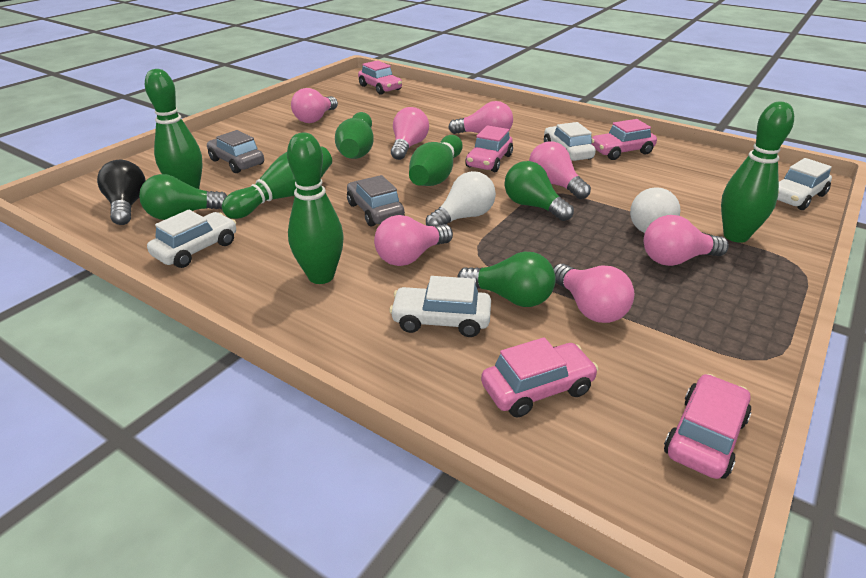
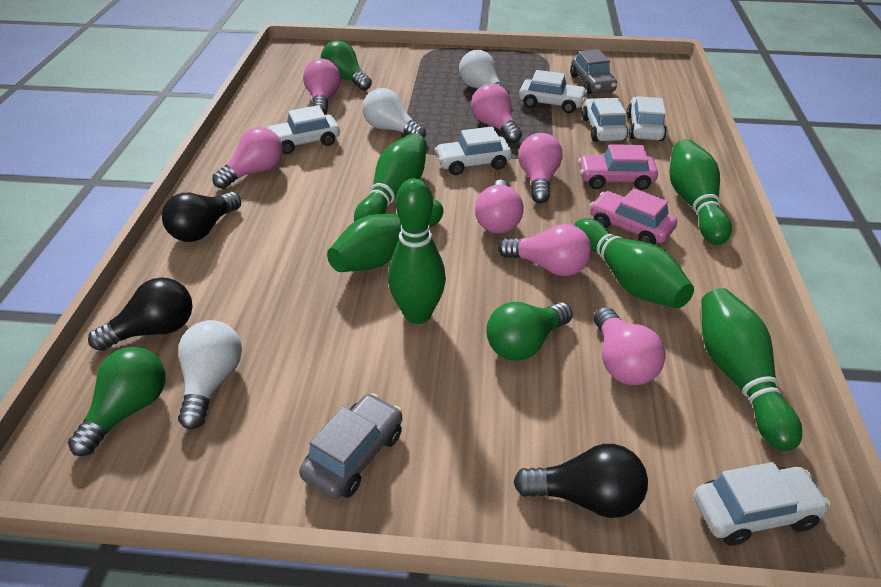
black light bulb: [97,160,146,225] = 1 -> [88,277,193,351] [162,192,241,242] [513,444,648,518] = 3
pink car: [358,60,402,94] [465,125,513,172] [481,337,598,418] [592,119,657,160] [664,374,752,479] = 5 -> [578,144,658,190] [590,188,677,245] = 2
white car: [147,210,236,268] [389,276,491,337] [544,122,596,161] [777,158,832,210] = 4 -> [267,105,340,154] [435,127,512,175] [519,70,587,113] [582,98,628,142] [627,96,667,141] [694,462,831,546] = 6
white light bulb: [426,171,496,226] [630,187,681,233] = 2 -> [178,320,242,430] [363,88,426,138] [459,50,509,94] = 3

